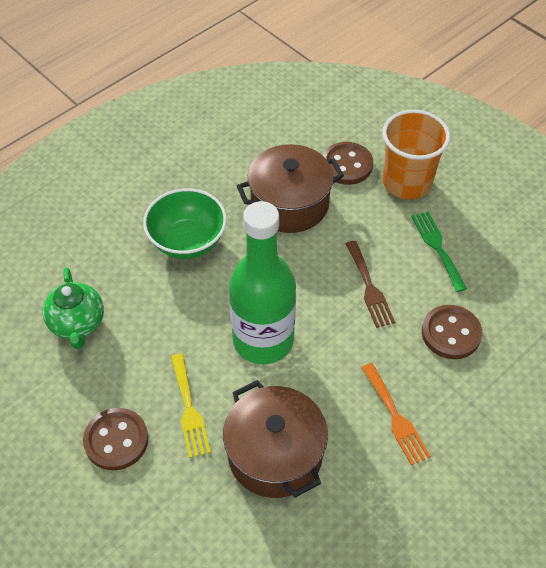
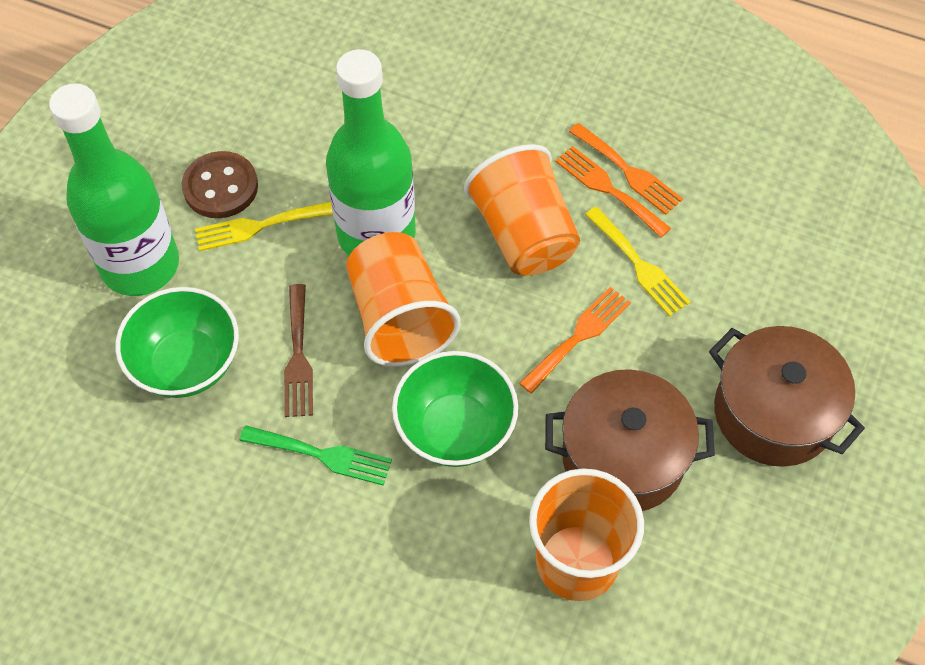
brown button: [83,408,148,470] [323,142,373,185] [422,305,482,359] = 3 -> [182,151,258,218] = 1
green bottle: [229,201,296,364] = 1 -> [49,83,179,296] [326,49,416,255] = 2
green bowl: [143,188,227,259] = 1 -> [116,287,239,398] [392,351,518,467] = 2
green teapot: [42,267,104,349] = 1 -> none = 0
orange cup: [382,110,450,199] = 1 -> [346,232,461,367] [464,144,580,276] [529,468,644,601] = 3
orange fork: [361,363,431,465] = 1 -> [519,287,631,394] [555,146,671,238] [569,123,683,215] = 3
yellow fork: [171,353,211,458] = 1 -> [195,202,333,251] [585,207,691,316] = 2

